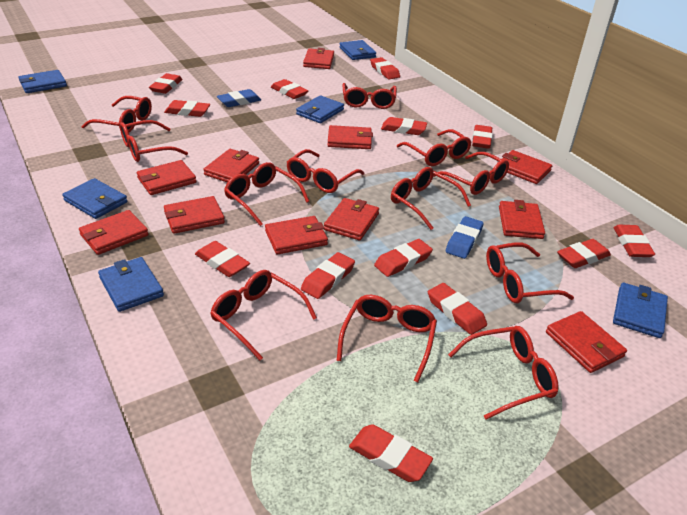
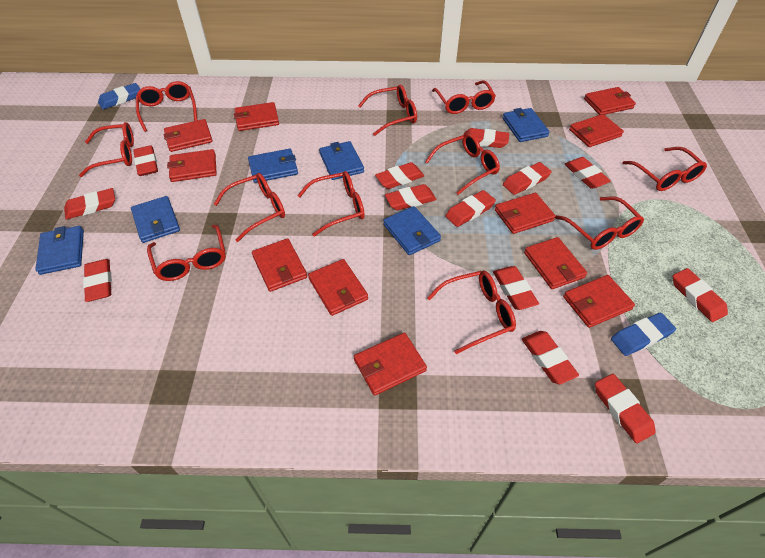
red glasses: [82,96,152,132] [120,120,188,162] [210,270,317,360] [224,162,309,226] [286,149,365,193] [336,295,437,382] [342,83,397,109] [391,167,471,230] [397,129,472,166] [433,152,509,195] [448,326,559,419] [486,243,574,303] = 12 -> [79,122,134,177] [136,81,197,132] [147,225,226,281] [214,173,285,242] [297,171,365,236] [358,84,417,136] [425,133,500,195] [427,271,516,354] [432,80,496,114] [555,196,644,250] [623,147,707,191] = 11

